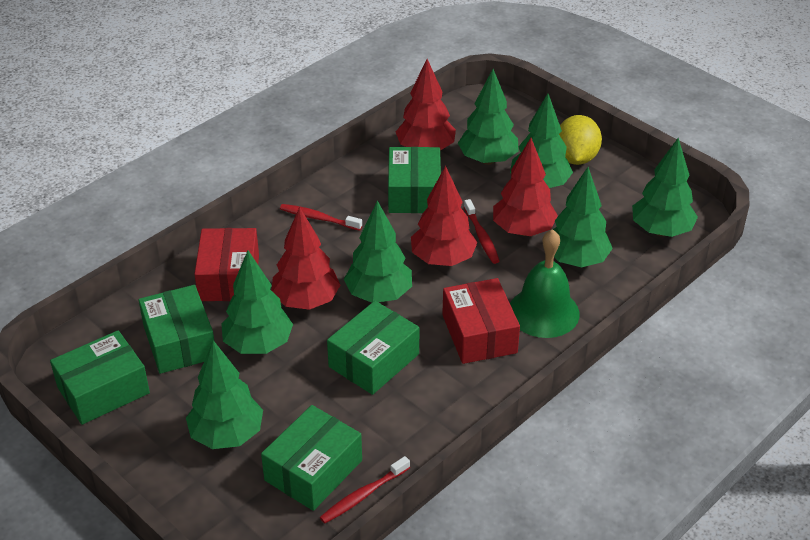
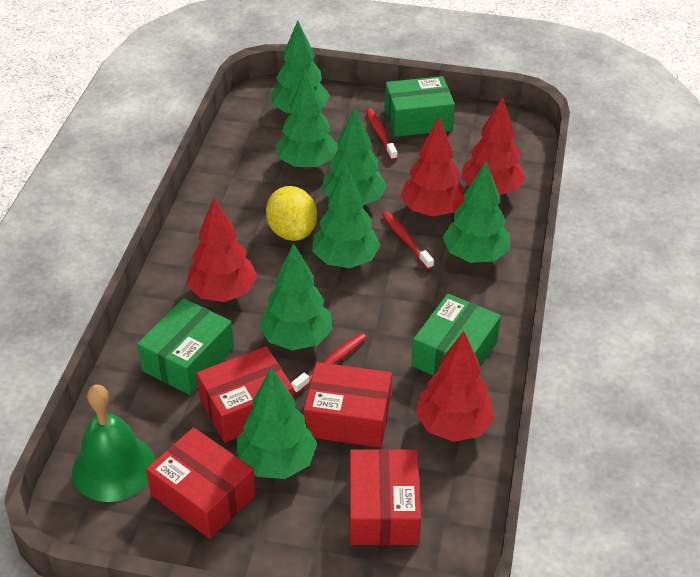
green box: [50,330,150,425] [139,285,214,374] [261,405,362,511] [327,301,419,395] [388,147,441,213] = 5 -> [137,298,234,395] [385,76,455,137] [411,294,501,376] = 3
red box: [194,228,259,301] [442,278,520,364] = 2 -> [146,427,256,539] [196,346,294,443] [304,362,392,447] [350,449,421,545] = 4

